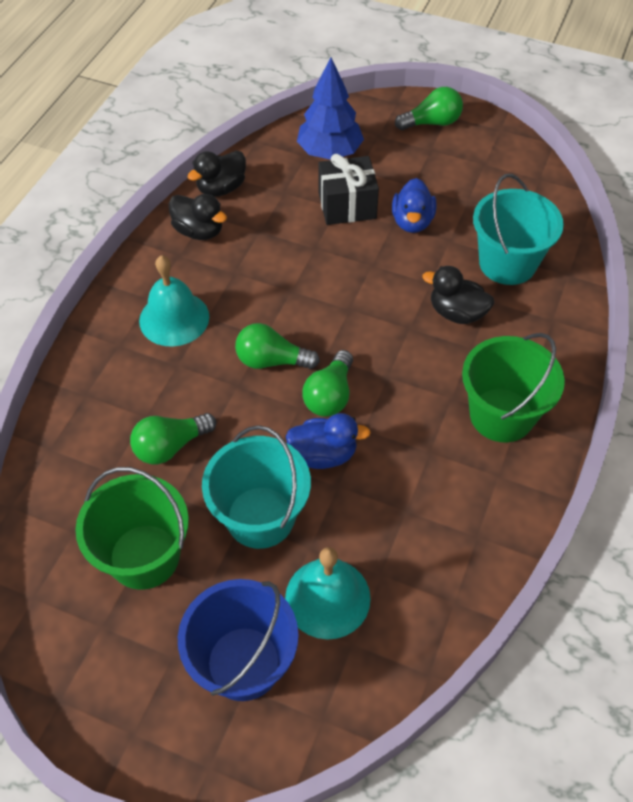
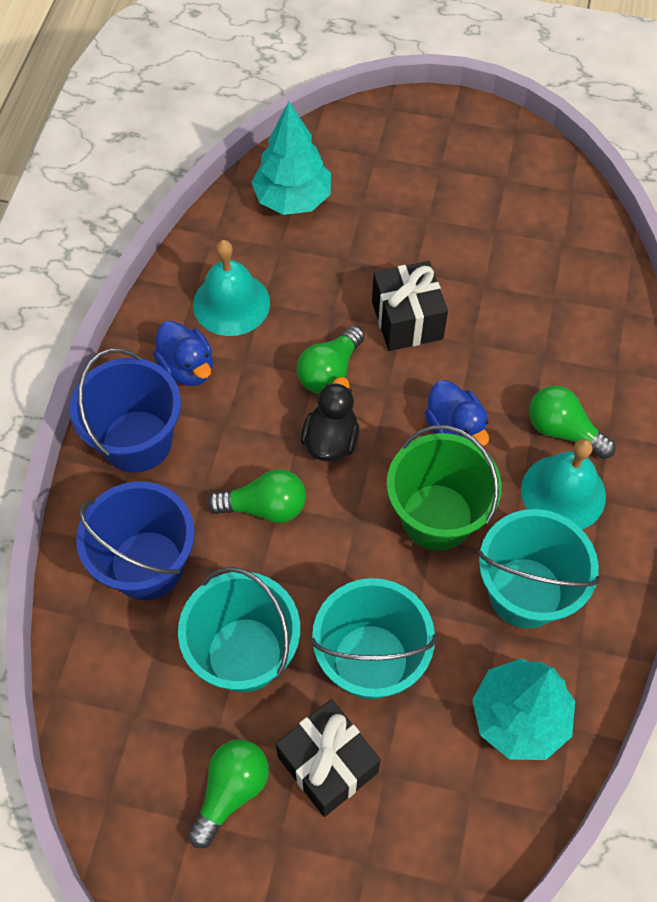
black duck: [169,194,227,240] [187,151,246,197] [422,266,494,324] = 3 -> [301,377,359,462] = 1
black gift: [318,154,379,225] = 1 -> [275,699,381,817] [372,261,448,351] = 2
blue bucket: [178,579,299,701] = 1 -> [70,348,181,473] [76,482,195,600] = 2
blue tree: [297,57,364,160] = 1 -> none = 0
green bucket: [75,467,189,590] [462,333,565,442] = 2 -> [387,425,502,551] = 1
turquoise bucket: [202,425,311,549] [473,174,564,285] = 2 -> [178,567,300,692] [310,578,437,700] [477,509,600,629] = 3
turquoise tree: none = 0 -> [251,102,331,215] [472,659,575,760] = 2

